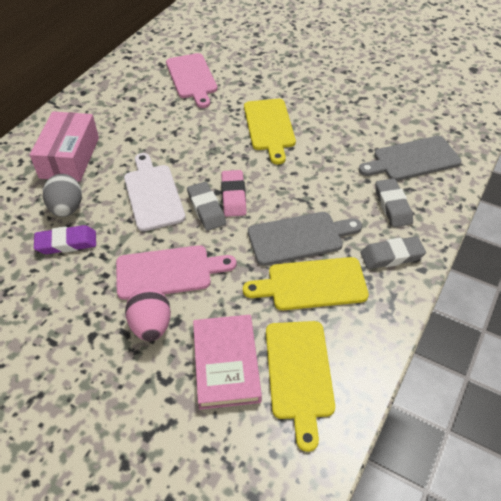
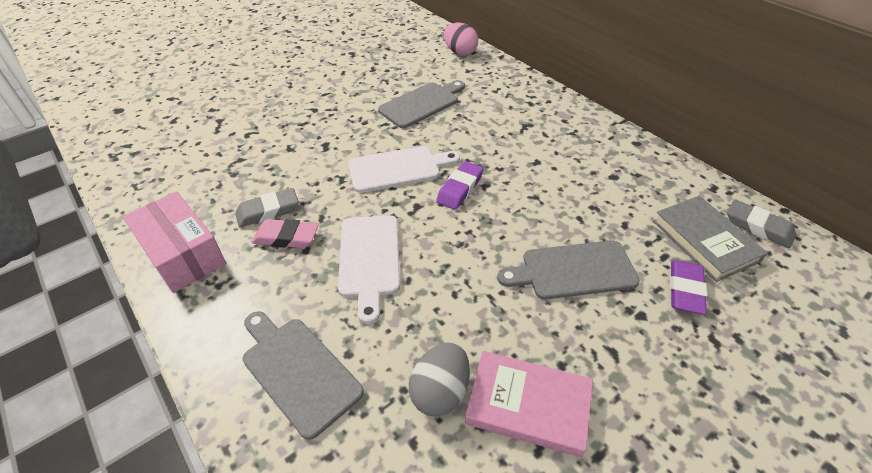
grey book: none = 0 -> [653,196,768,282] = 1
grey cutting board: [248,212,362,266] [359,136,461,181] = 2 -> [243,311,364,440] [378,80,465,128] [497,240,640,300] = 3
grey eraser: [187,182,226,231] [361,236,426,269] [375,178,413,227] = 3 -> [235,188,298,227] [727,199,796,248] = 2
pink cutting board: [116,245,237,300] [166,53,218,108] = 2 -> none = 0
purple eraser: [34,225,96,254] = 1 -> [436,161,484,210] [670,260,707,315] = 2
white cutting board: [124,153,186,231] = 1 -> [338,215,400,324] [348,146,460,193] = 2
yellow cutting board: [243,257,369,310] [244,99,296,164] [266,321,335,452] = 3 -> none = 0

